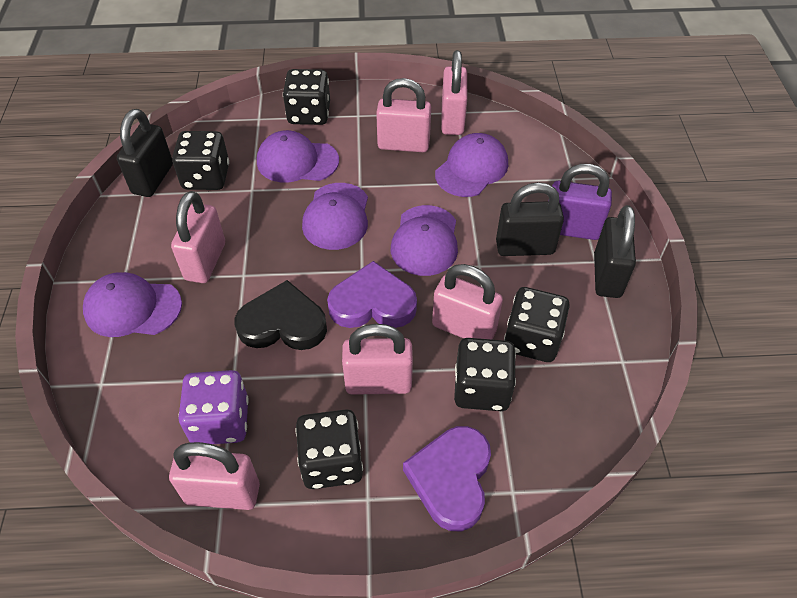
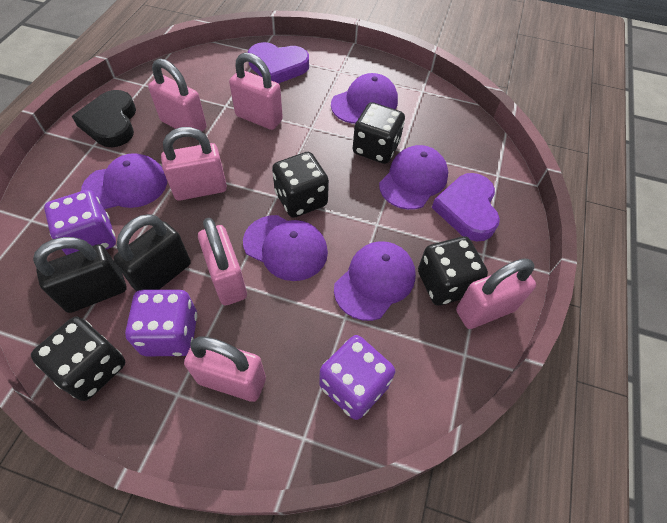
black dice: [172,131,229,190] [283,69,330,125] [295,409,363,489] [454,338,516,411] [504,287,570,362] = 5 -> [31,317,125,401] [272,152,329,218] [353,102,405,164] [418,236,488,306] = 4
black padlock: [117,109,173,197] [496,182,564,256] [594,205,636,298] = 3 -> [33,237,126,313] [113,214,191,291] = 2
purple dice: [178,370,249,444] = 1 -> [44,190,116,255] [125,290,197,356] [319,335,395,420] = 3
purple padlock: [548,164,612,240] = 1 -> none = 0

